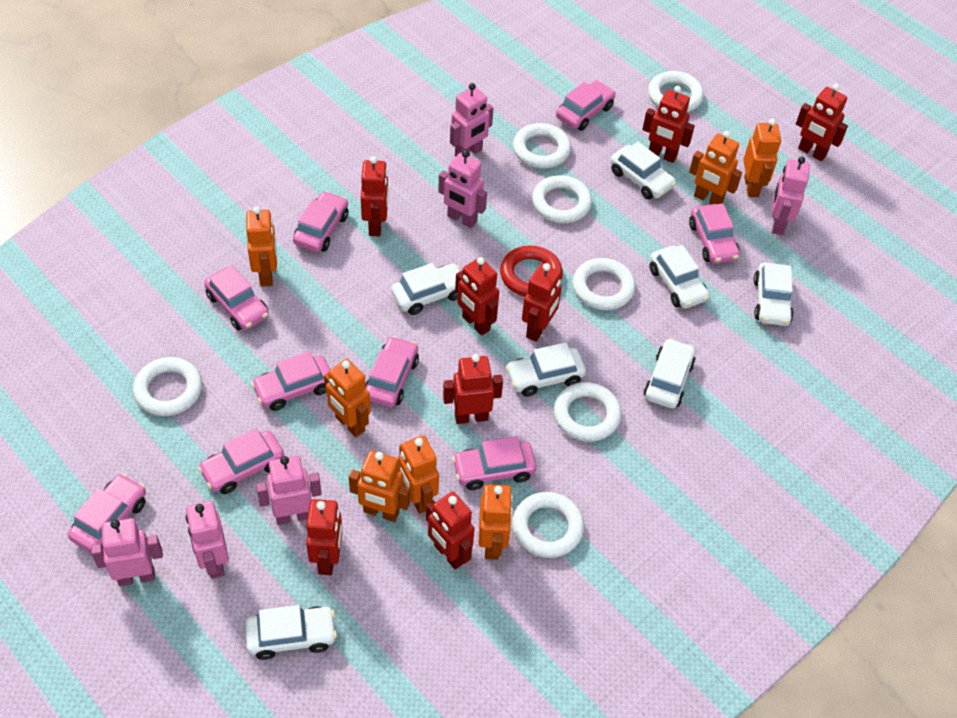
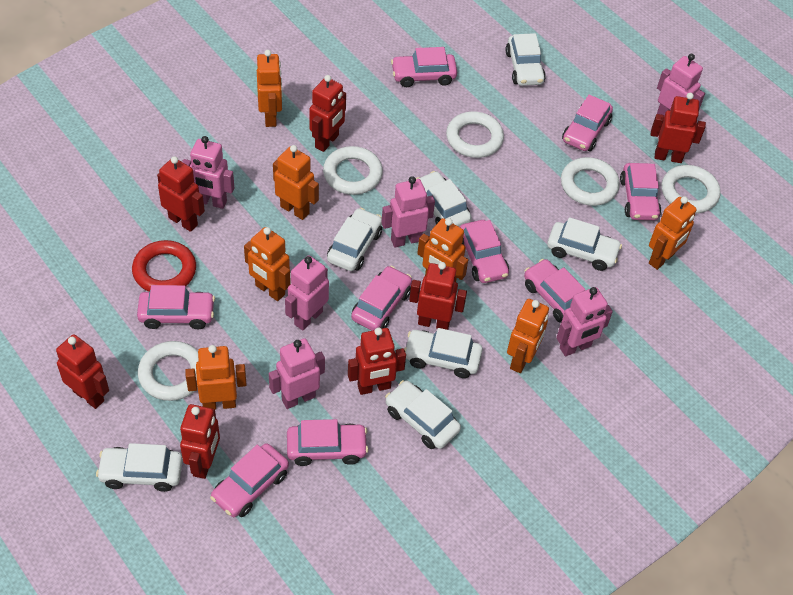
red robot: [306,499,343,575] [361,156,389,236] [426,492,475,569] [443,354,503,424] [455,257,499,336] [522,263,562,342] [642,86,695,163] [796,84,848,161] = 8 -> [56,334,109,409] [157,156,205,232] [180,404,220,479] [309,75,346,152] [348,328,406,395] [409,262,467,330] [651,93,706,163] = 7
white ring: [133,357,202,416] [512,492,584,558] [513,123,571,169] [532,175,592,223] [554,382,621,442] [573,258,635,310] [648,71,704,113] = 7 -> [138,341,199,401] [323,146,383,195] [446,111,504,158] [561,157,620,206] [661,165,720,213] = 5

